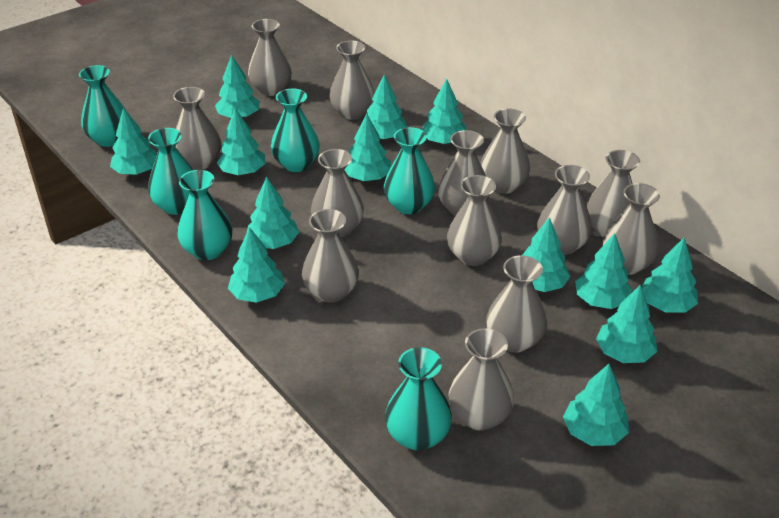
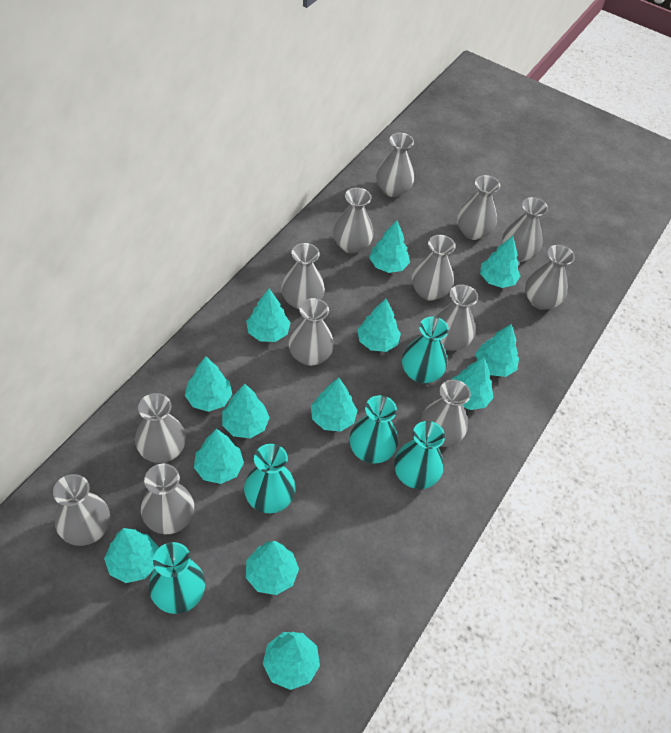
turquoise vase: [79,65,126,147] [148,128,193,215] [177,170,232,260] [271,89,320,172] [384,127,435,214] [385,347,452,451] = 6 -> [149,542,205,614] [244,444,296,513] [349,395,398,464] [394,421,445,489] [402,317,449,383] = 5

